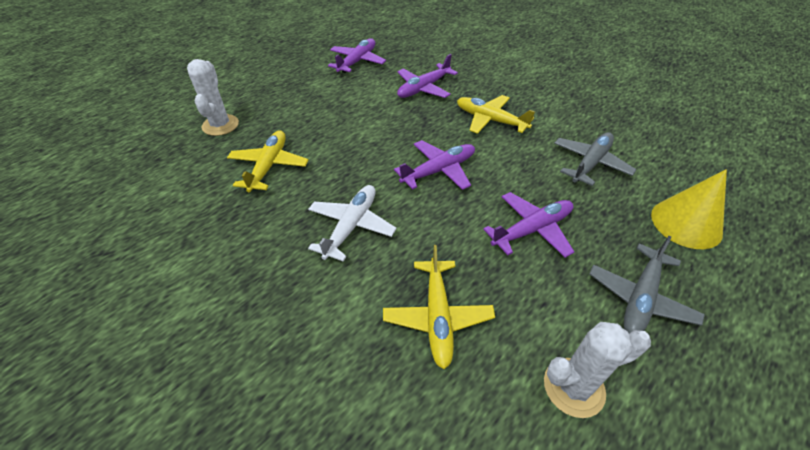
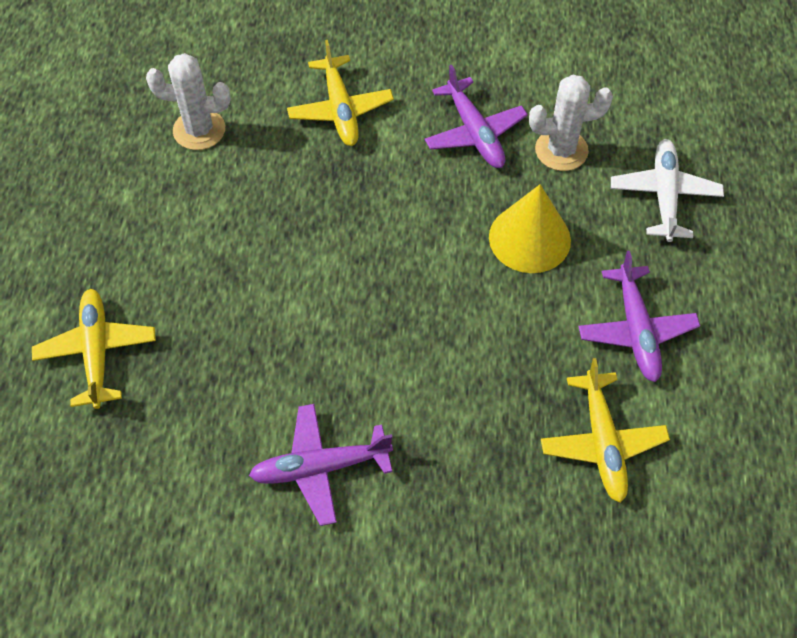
grey plane: [554,132,636,186] [589,236,705,333] = 2 -> none = 0
purple plane: [328,38,386,73] [394,140,475,190] [397,54,458,98] [483,192,574,258] = 4 -> [249,404,393,526] [425,65,528,168] [578,251,700,382] = 3

